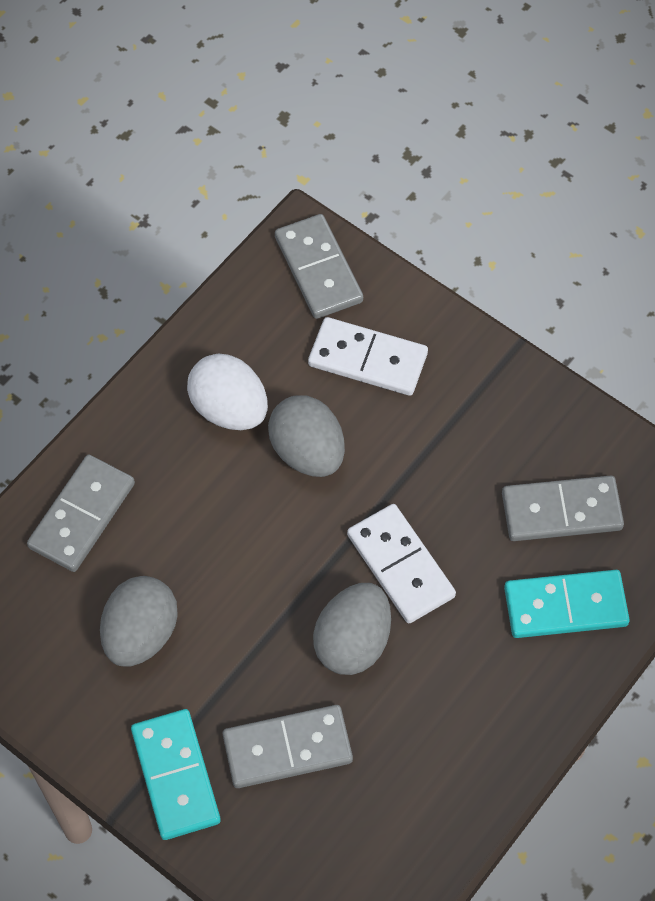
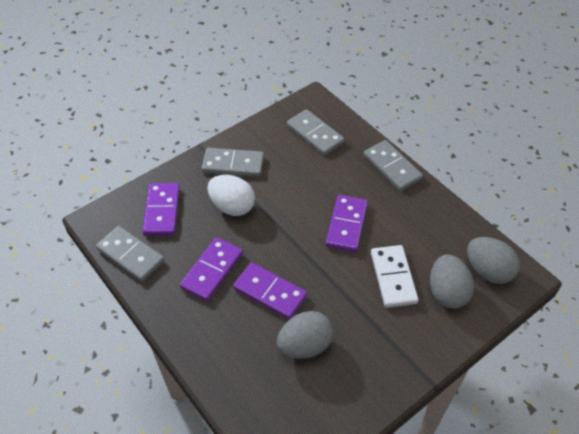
purple domino: none = 0 -> [142,183,180,236] [180,237,243,301] [233,262,307,319] [326,195,368,252] = 4
turquoise domino: [131,709,221,840] [504,570,630,638] = 2 -> none = 0
white domino: [308,317,428,396] [347,504,456,623] = 2 -> [371,245,419,308] = 1

